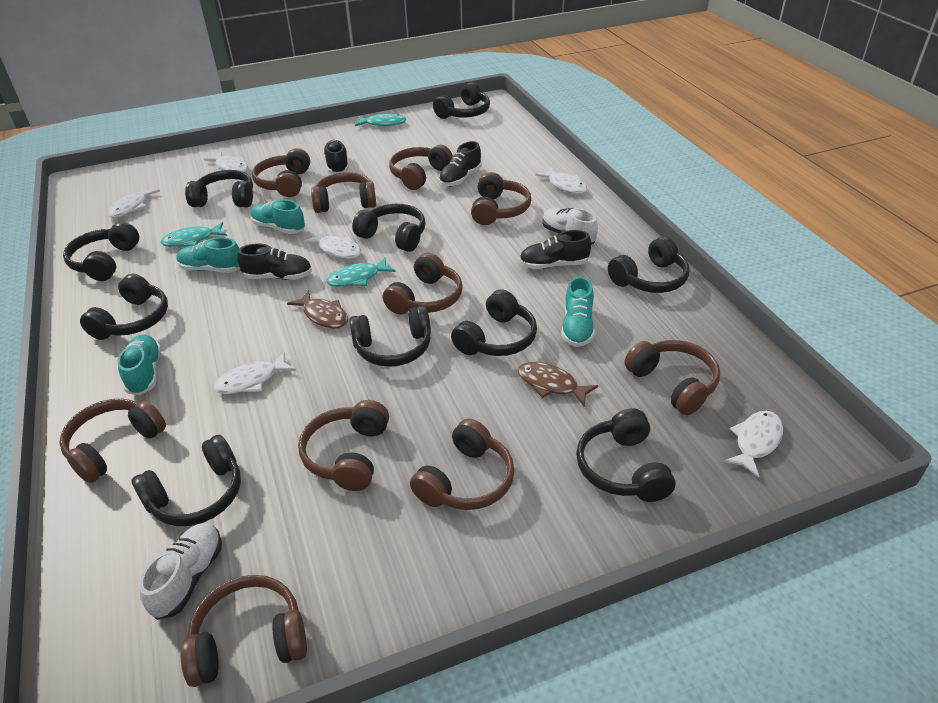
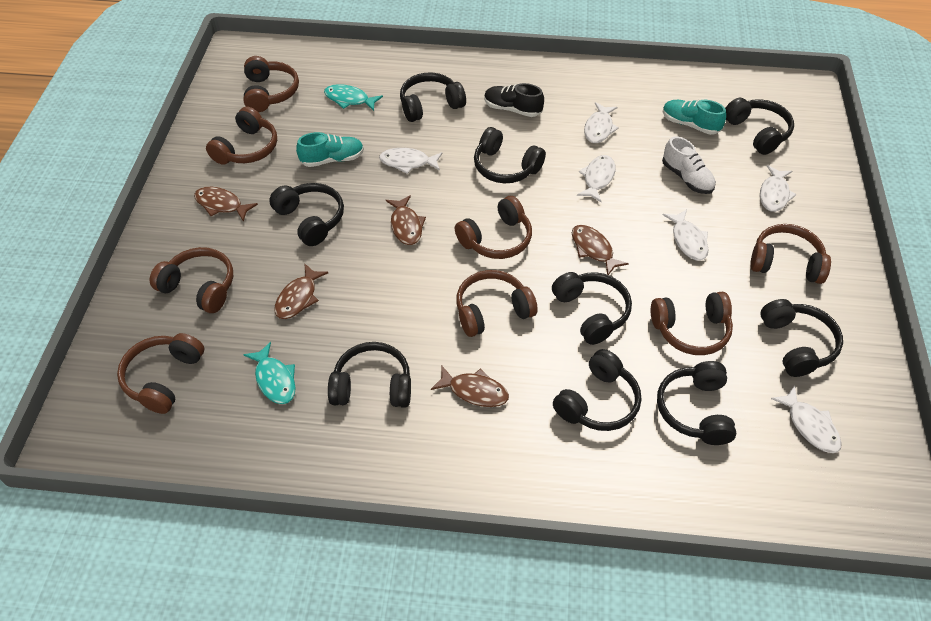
black headphones: [63,222,139,281] [80,274,168,340] [132,435,241,526] [185,170,253,207] [349,306,431,367] [352,204,426,252] [433,82,490,119] [451,289,537,356] [576,408,676,502] [608,236,690,293] = 10 -> [269,183,344,246] [328,342,411,408] [400,73,466,122] [474,127,546,183] [552,272,632,345] [553,349,641,431] [657,361,736,445] [725,98,794,155] [760,299,843,377] = 9
black shoe: [237,243,312,280] [323,140,349,174] [439,141,482,186] [519,230,591,269] = 4 -> [484,83,544,117] = 1
brown fish: [287,290,348,329] [518,362,598,406] = 2 -> [194,187,258,222] [274,263,328,319] [386,195,426,245] [431,366,509,407] [572,225,629,275] = 5
brown headphones: [59,399,166,483] [181,575,307,687] [252,148,310,197] [298,400,389,491] [311,172,376,213] [383,253,463,314] [389,145,453,190] [410,419,514,510] [471,172,531,225] [625,340,720,415] = 10 -> [117,333,204,414] [150,247,233,313] [206,107,277,165] [243,56,299,112] [455,196,532,259] [456,270,538,337] [651,292,733,355] [750,224,831,284] = 8
turquoise fish: [160,222,227,247] [326,257,396,287] [355,113,406,126] = 3 -> [243,342,296,404] [324,84,383,111] = 2
turquoise shoe: [118,334,161,395] [177,237,240,273] [251,199,305,234] [561,276,595,347] = 4 -> [296,132,364,167] [663,100,726,135] = 2
white shoe: [139,523,222,620] [542,208,598,245] = 2 -> [662,136,716,194] = 1

